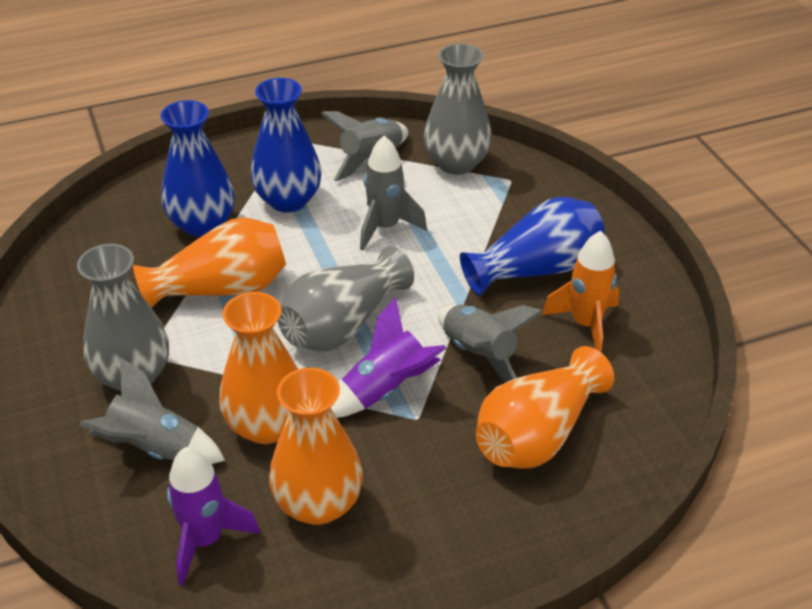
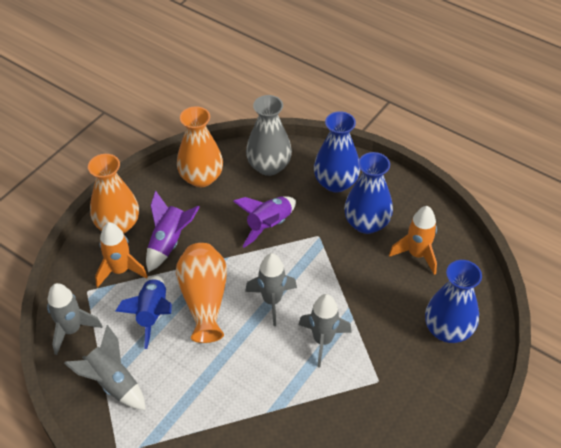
blue rocket: none = 0 -> [116,276,172,349] = 1
grey vase: [77,244,169,391] [278,246,414,351] [424,43,492,175] = 3 -> [246,95,292,176] = 1
orange rocket: [542,231,619,353] = 1 -> [95,222,148,288] [389,206,437,275] = 2
orange vase: [133,217,286,308] [219,292,298,444] [269,368,363,525] [476,346,614,469] = 4 -> [88,154,139,234] [176,243,227,343] [177,106,223,187] = 3

